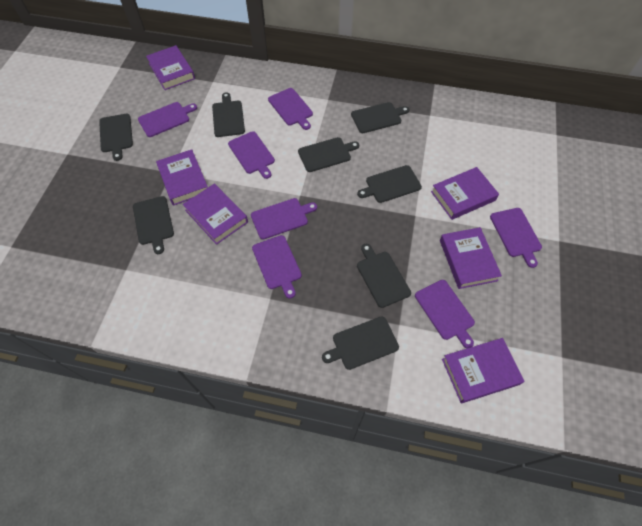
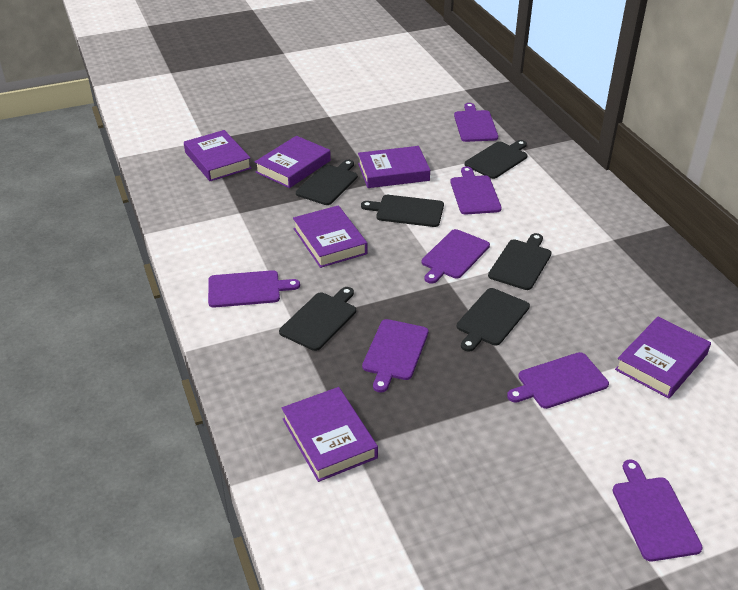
black cutting board: [99,114,133,161] [133,196,174,254] [212,92,245,137] [298,137,359,172] [322,316,399,370] [351,102,410,133] [357,165,422,203] [357,244,411,308] = 8 -> [279,287,356,351] [296,160,358,205] [361,195,444,227] [457,288,530,352] [465,140,528,179] [488,233,552,290] = 6

